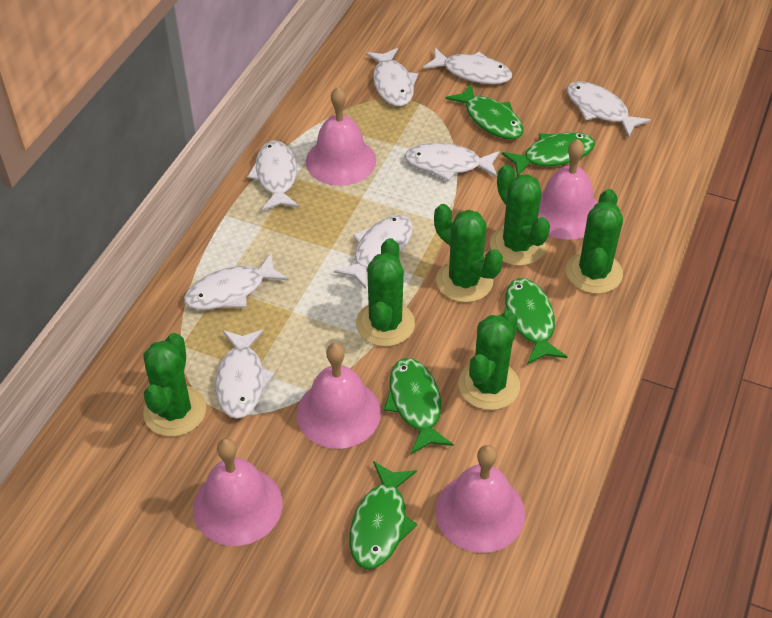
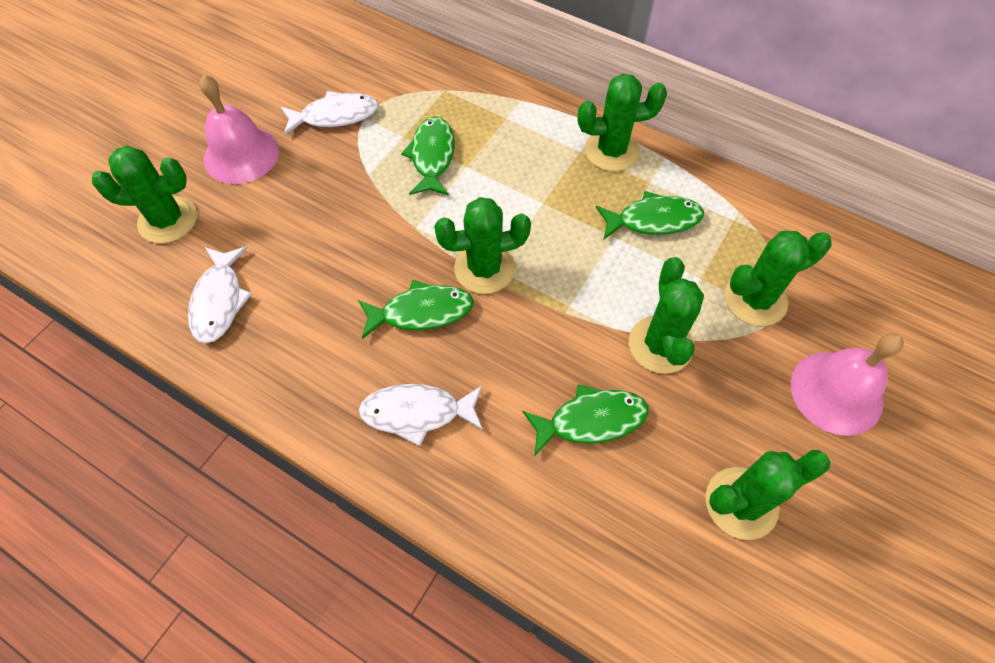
green fish: [350,461,417,569] [384,358,454,454] [446,84,524,139] [502,132,595,176] [504,278,567,365] = 5 -> [358,280,474,339] [401,116,455,196] [523,385,649,455] [596,191,704,239] = 4
pink bell: [193,438,283,546] [296,343,381,449] [306,87,376,186] [435,445,525,553] [538,139,598,240] = 5 -> [199,75,279,184] [791,333,904,436] = 2
white fish: [184,253,288,310] [216,329,275,419] [247,140,299,211] [334,215,413,289] [366,48,418,106] [405,143,500,181] [423,48,512,84] [567,82,651,138] = 8 -> [188,246,252,343] [281,91,379,135] [359,384,483,446] = 3

